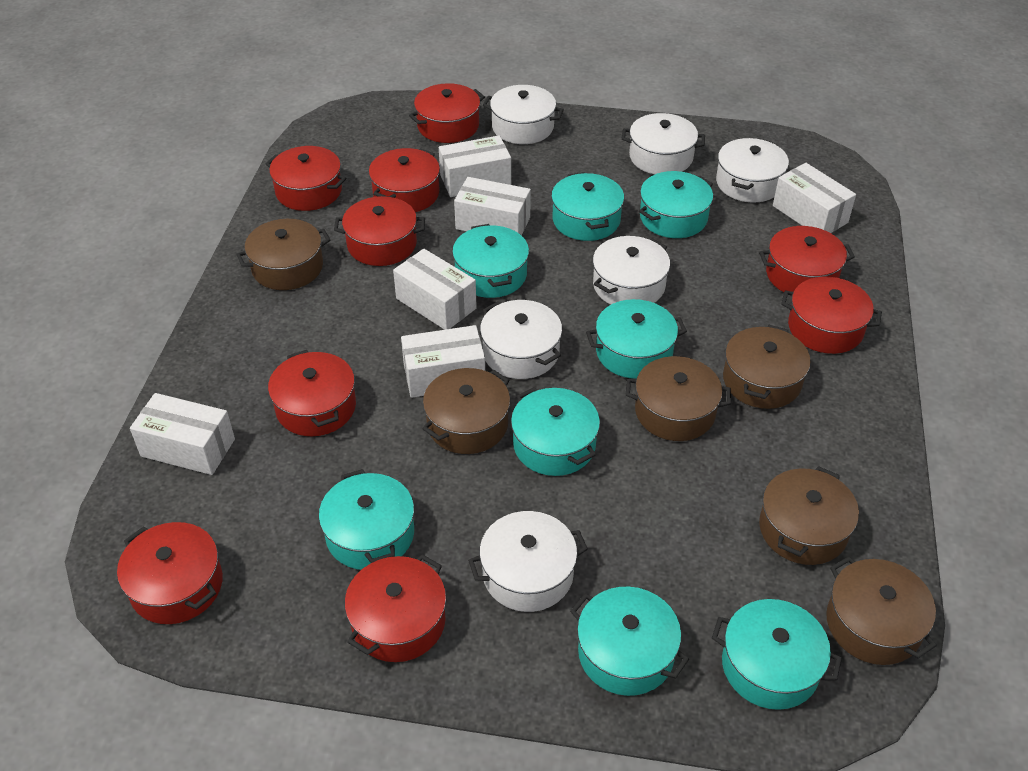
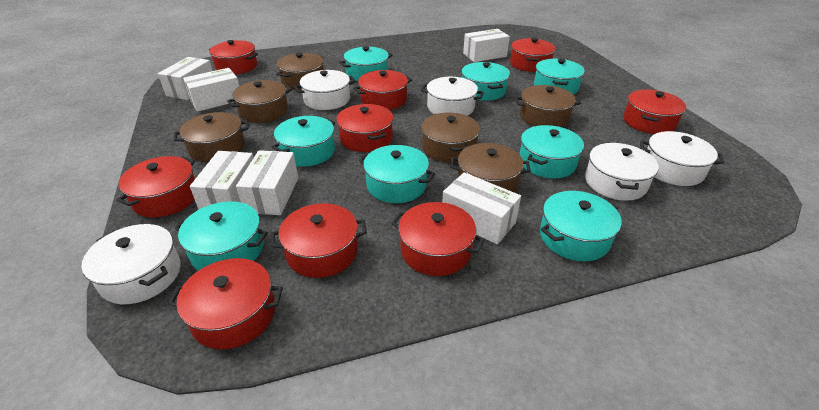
white pot: [468,511,588,612] [480,300,562,379] [483,85,564,144] [593,236,670,305] [622,113,705,174] [716,138,789,203] = 6 -> [81,224,181,304] [294,70,356,110] [421,77,484,116] [585,142,659,201] [640,131,724,186] = 5

